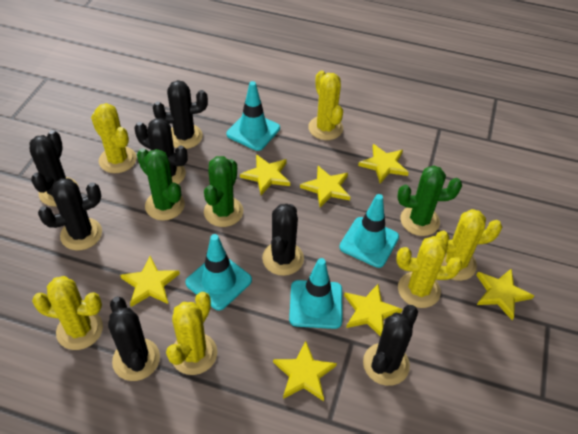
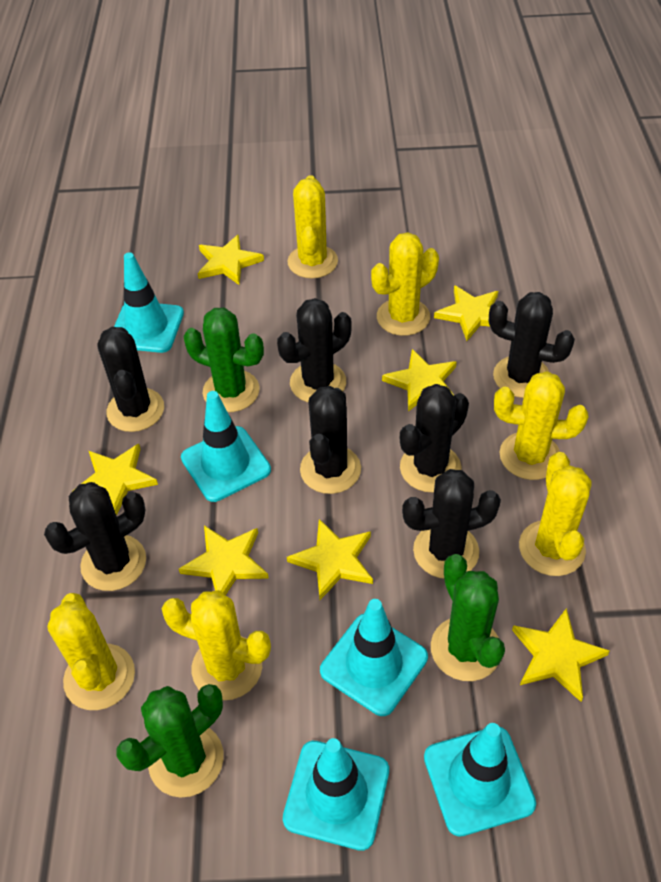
turquoise traffic cone: [185,234,252,311] [226,81,280,151] [289,258,342,329] [339,194,399,268] = 4 -> [114,252,184,353] [181,391,271,502] [283,738,389,851] [320,599,428,716] [424,723,536,837] = 5

